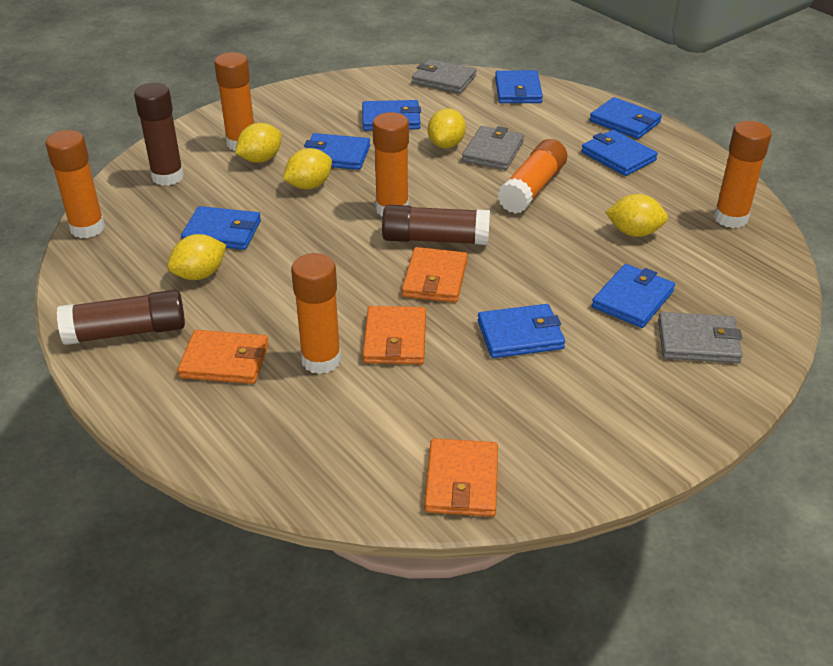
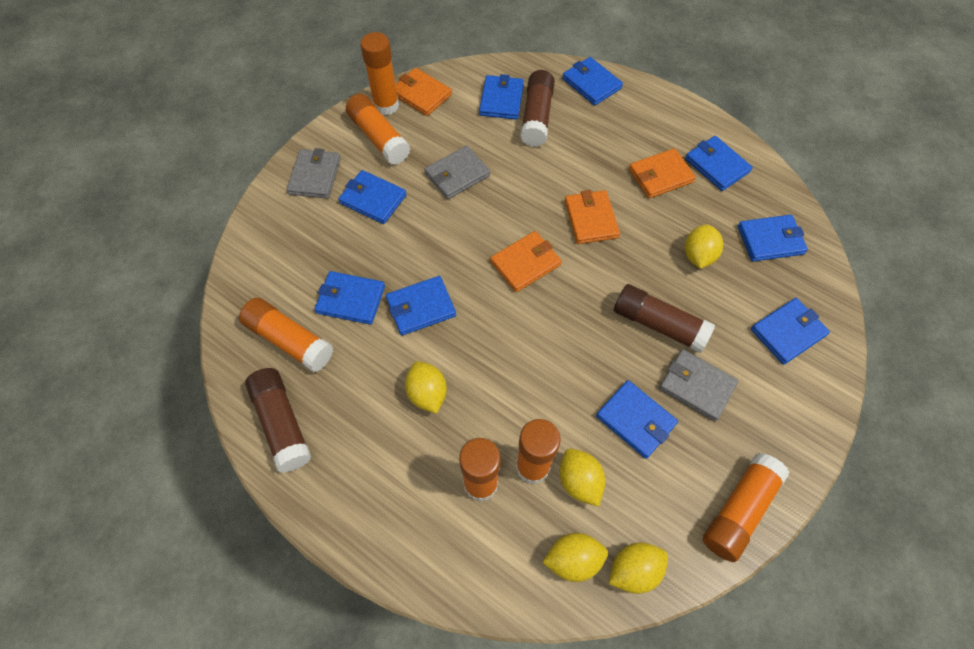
blue wallet: [181,206,261,250] [304,133,370,170] [362,100,421,131] [478,304,565,358] [495,70,543,103] [581,130,658,176] [590,97,662,139] [592,264,675,328] = 8 -> [315,271,385,325] [338,170,407,224] [386,276,456,336] [479,74,524,120] [562,57,623,105] [596,380,678,459] [685,136,753,191] [738,215,808,262] [751,298,830,365] = 9

